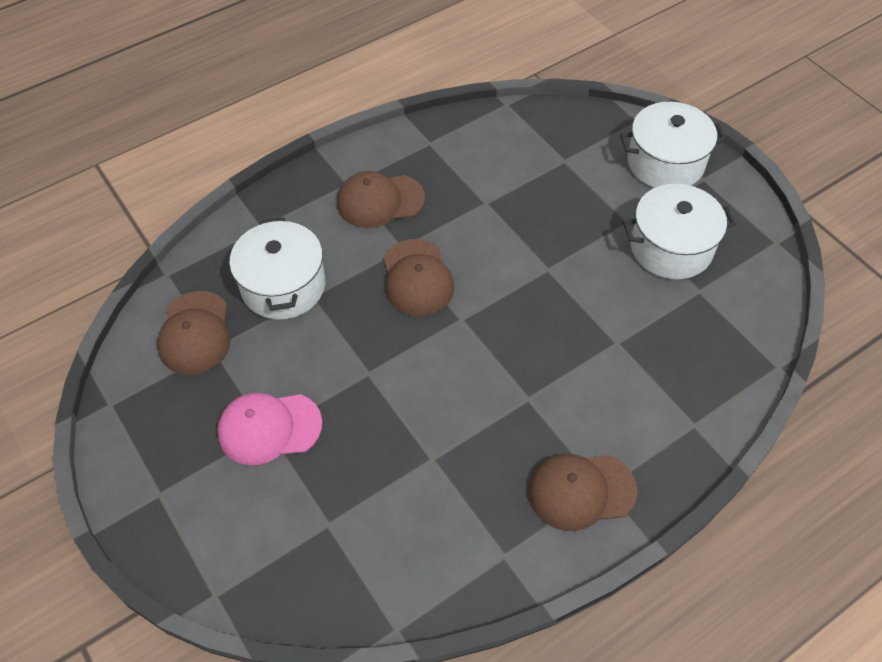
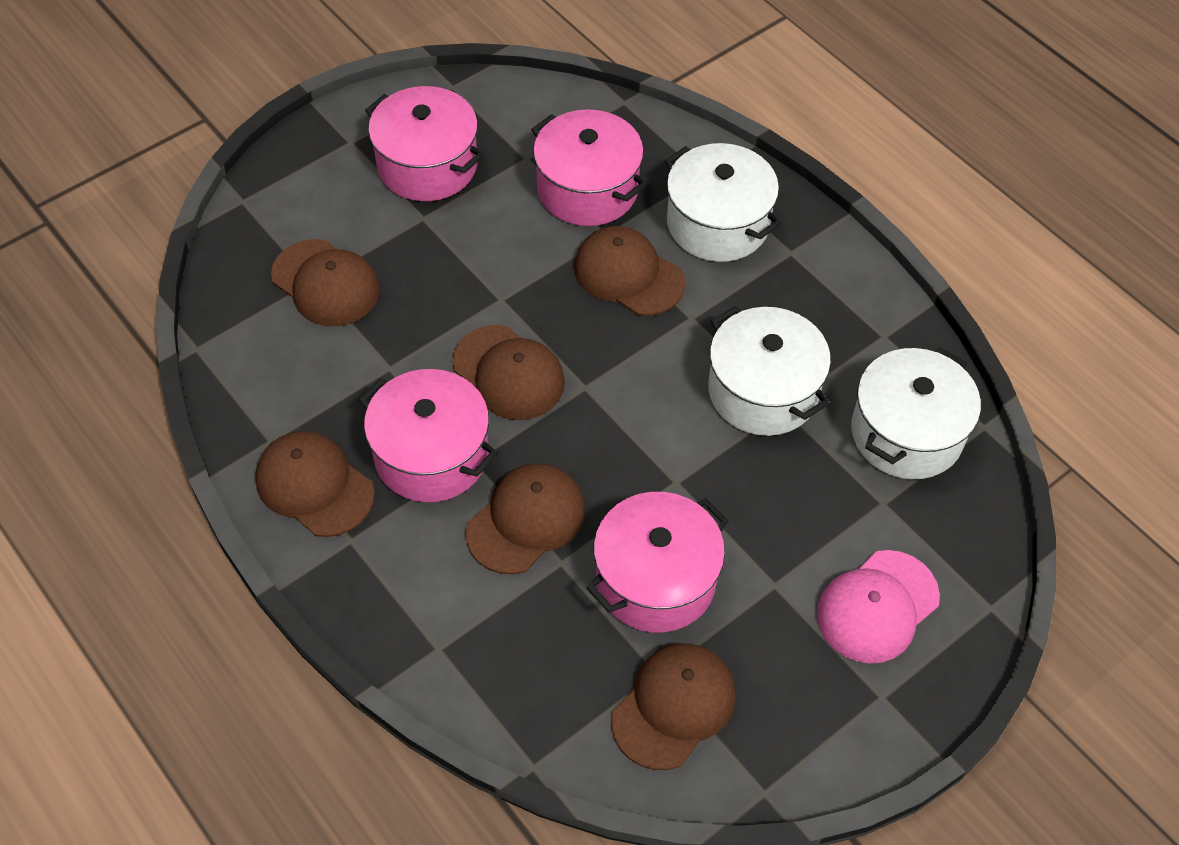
brown cap: [157,291,231,375] [337,171,425,228] [384,239,454,316] [528,454,637,531] = 4 -> [255,431,375,537] [271,239,380,326] [452,325,565,420] [465,463,585,575] [574,226,685,316] [611,643,736,770] = 6
pink pot: none = 0 -> [359,369,498,502] [365,86,484,201] [531,109,647,226] [587,492,728,633] = 4

